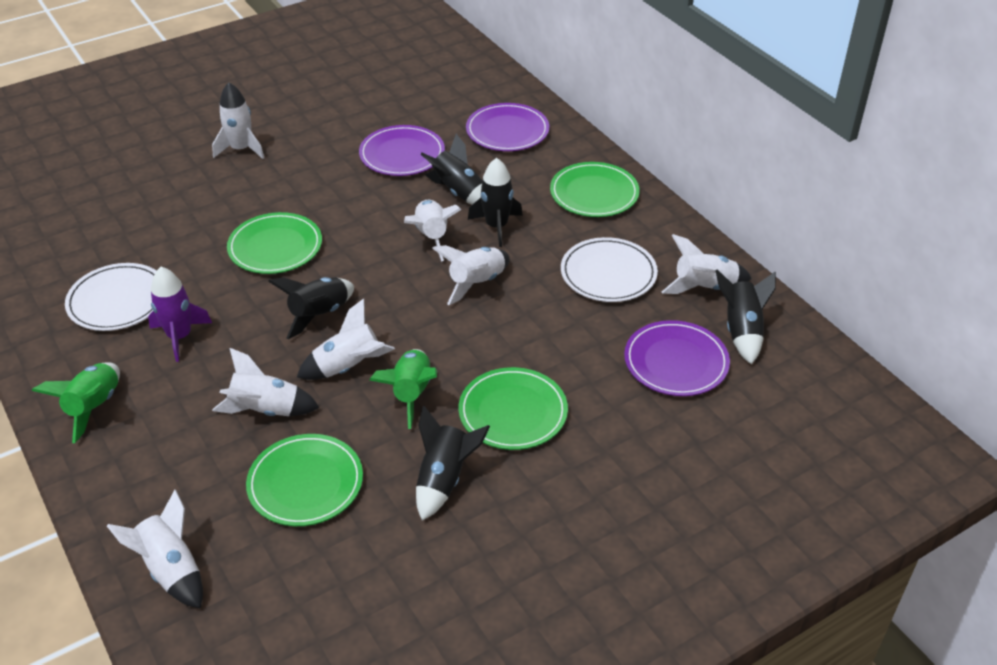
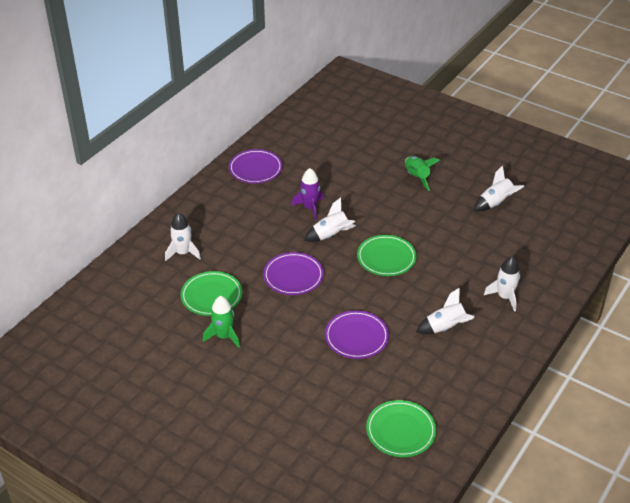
black rocket: [268,277,354,339] [416,406,490,521] [421,134,482,205] [468,158,523,247] [715,269,776,364] = 5 -> none = 0
green plate: [227,212,322,274] [246,434,363,526] [459,367,568,450] [550,162,640,217] = 4 -> [181,271,242,316] [357,235,417,276] [366,400,436,457] = 3
white plate: [65,263,156,331] [561,237,658,302] = 2 -> none = 0
white rocket: [107,489,203,609] [212,82,264,159] [212,348,320,416] [297,299,395,380] [404,200,462,261] [432,245,510,305] [662,234,752,294] = 7 -> [165,213,201,261] [304,198,356,242] [416,287,474,334] [474,165,524,211] [484,257,520,312] = 5

